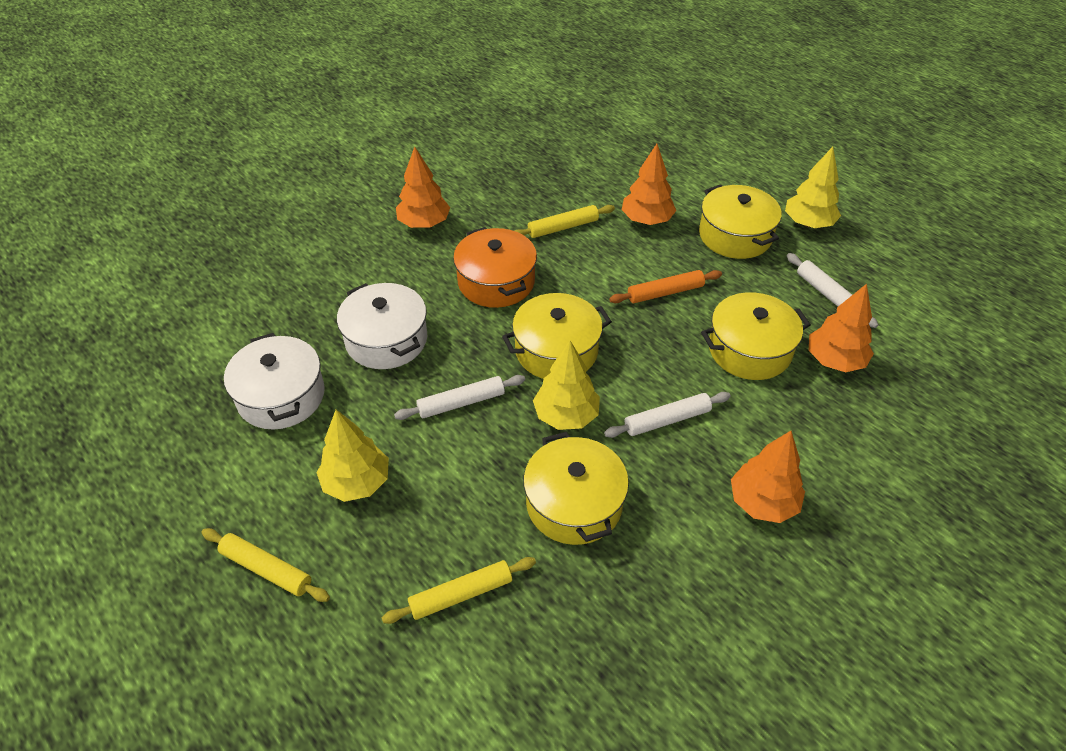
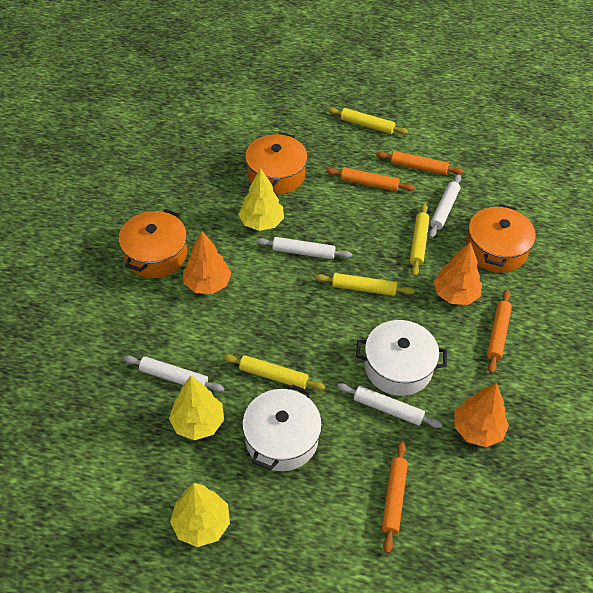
orange pot: [453,227,537,308] = 1 -> [119,209,187,278] [245,132,307,195] [466,204,536,273] = 3
orange rolling pin: [609,270,722,303] = 1 -> [326,167,415,191] [376,151,464,175] [382,442,408,553] [487,290,512,373] = 4
orange tree: [396,147,450,228] [622,144,676,225] [731,431,805,523] [809,284,874,372] = 4 -> [183,231,232,294] [433,242,482,305] [454,383,509,447] = 3
white rolling pin: [394,375,525,420] [604,392,731,438] [787,253,878,328] = 3 -> [124,355,224,392] [256,237,352,259] [337,383,442,428] [429,174,461,238] = 4
yellow pot: [502,293,612,379] [523,432,629,545] [699,184,782,259] [701,292,811,380] = 4 -> none = 0
yellow rolling pin: [202,528,330,602] [382,557,536,624] [514,205,615,238] = 3 -> [223,354,326,391] [315,273,415,296] [328,107,409,135] [410,204,430,277] = 4

